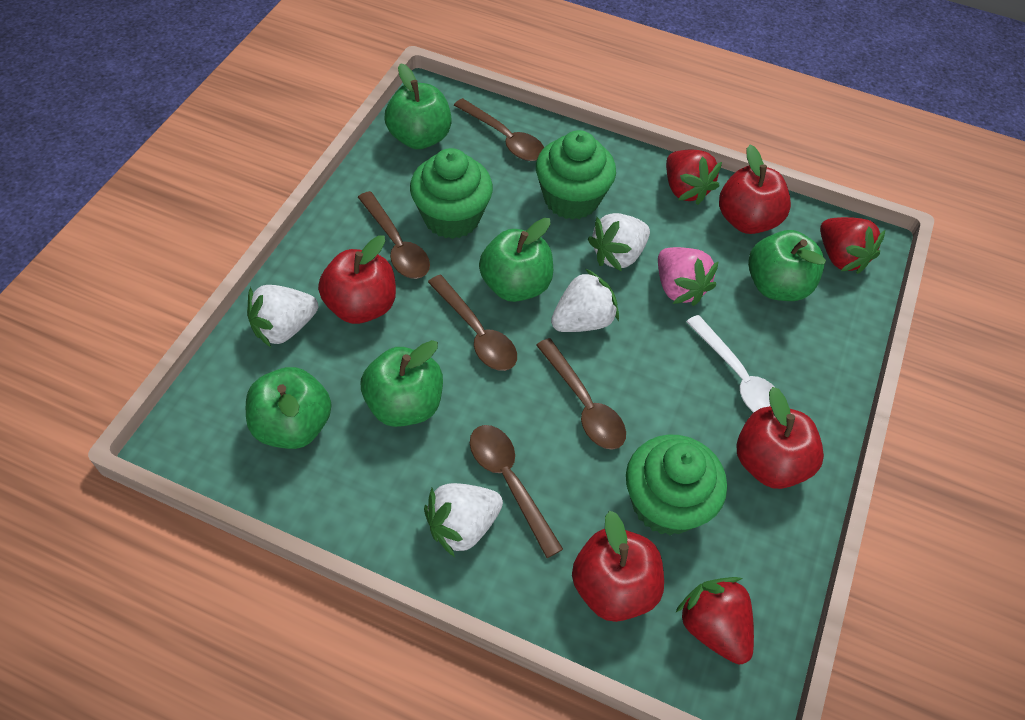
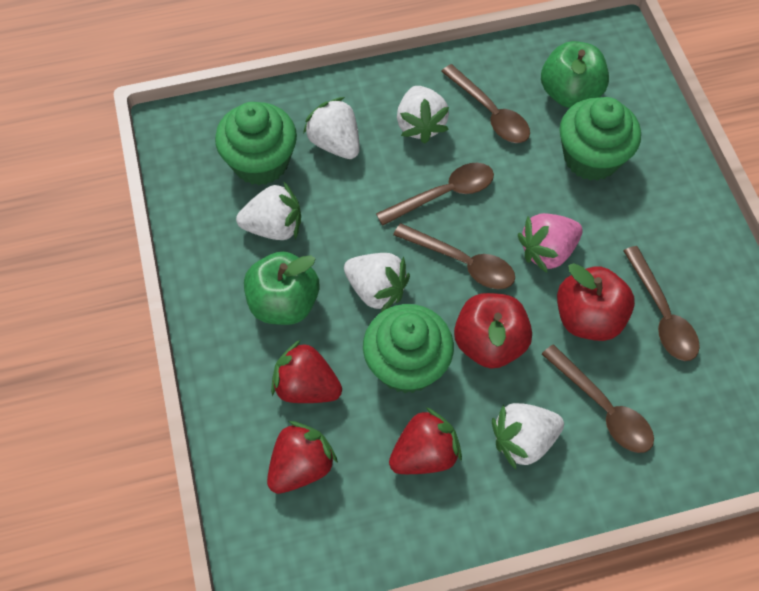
green apple: [246,367,331,449] [361,340,443,427] [385,63,452,149] [479,218,553,302] [748,230,826,301] = 5 -> [244,251,319,325] [541,41,609,108] = 2
red apple: [318,235,396,324] [572,511,664,622] [719,145,791,234] [737,387,824,489] = 4 -> [454,293,532,369] [557,263,635,341] = 2
white spoon: [686,315,776,413] = 1 -> none = 0
white strawberry: [247,285,318,348] [424,483,503,557] [551,269,619,332] [588,213,650,271] = 4 -> [236,181,301,240] [303,97,360,159] [344,253,410,312] [397,86,449,143] [492,403,564,469] = 5

